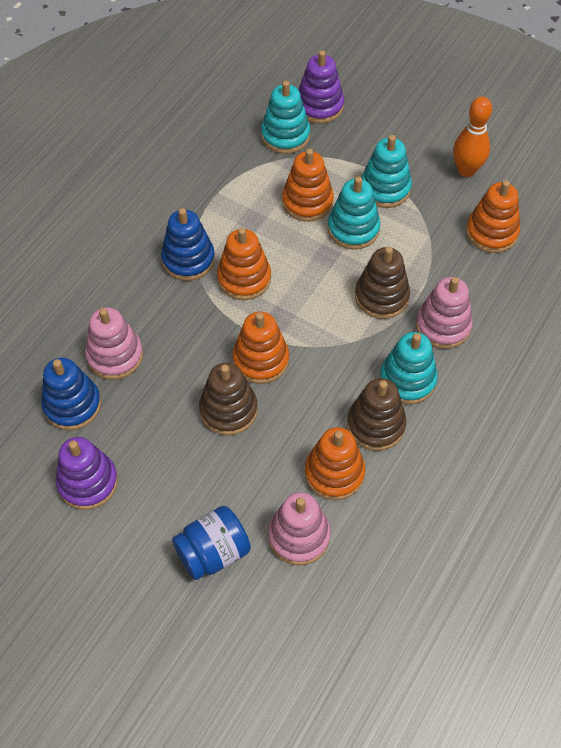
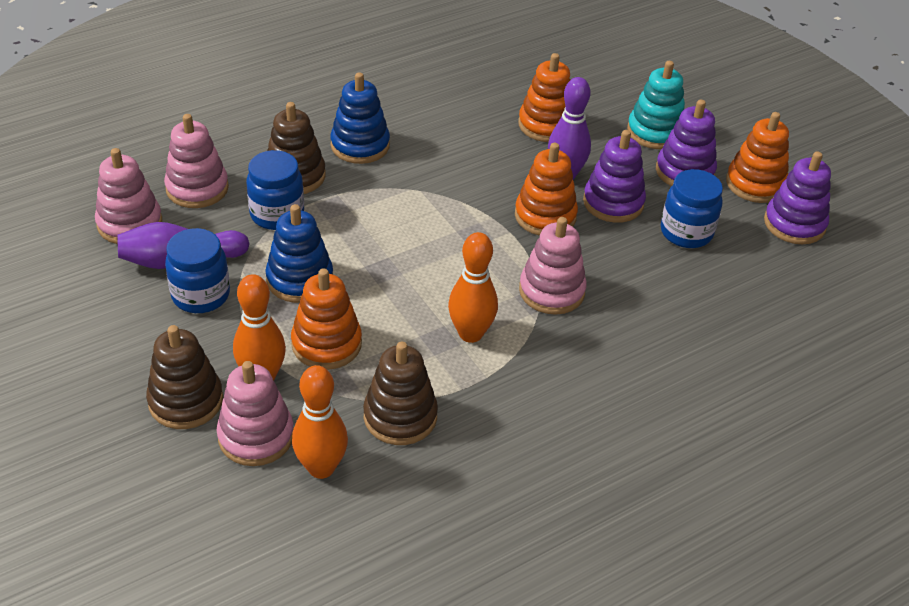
blue jar: [172,506,251,580] = 1 -> [165,228,230,313] [246,150,304,230] [661,169,723,248] = 3
orange bowling pin: [453,97,492,177] = 1 -> [233,274,286,381] [292,365,348,479] [448,232,498,343] = 3
orange stacking toy: [217,228,271,300] [232,312,289,384] [282,149,334,222] [305,427,365,500] [466,180,520,253] = 5 -> [291,268,362,370] [515,143,578,236] [518,53,571,142] [726,112,789,203] = 4
pink stacking toy: [85,307,143,380] [268,492,331,565] [416,277,473,349] = 3 -> [95,148,162,244] [164,114,229,208] [217,361,294,466] [519,217,587,315] = 4
purple bowling pin: none = 0 -> [117,222,250,269] [548,77,591,180] = 2
purple stacking toy: [56,437,118,510] [299,50,344,124] = 2 -> [583,130,646,223] [656,100,717,186] [764,151,831,244] = 3
turquoise stacking toy: [261,81,310,154] [328,177,380,249] [361,135,412,208] [379,332,438,404] = 4 -> [627,61,685,149] = 1

